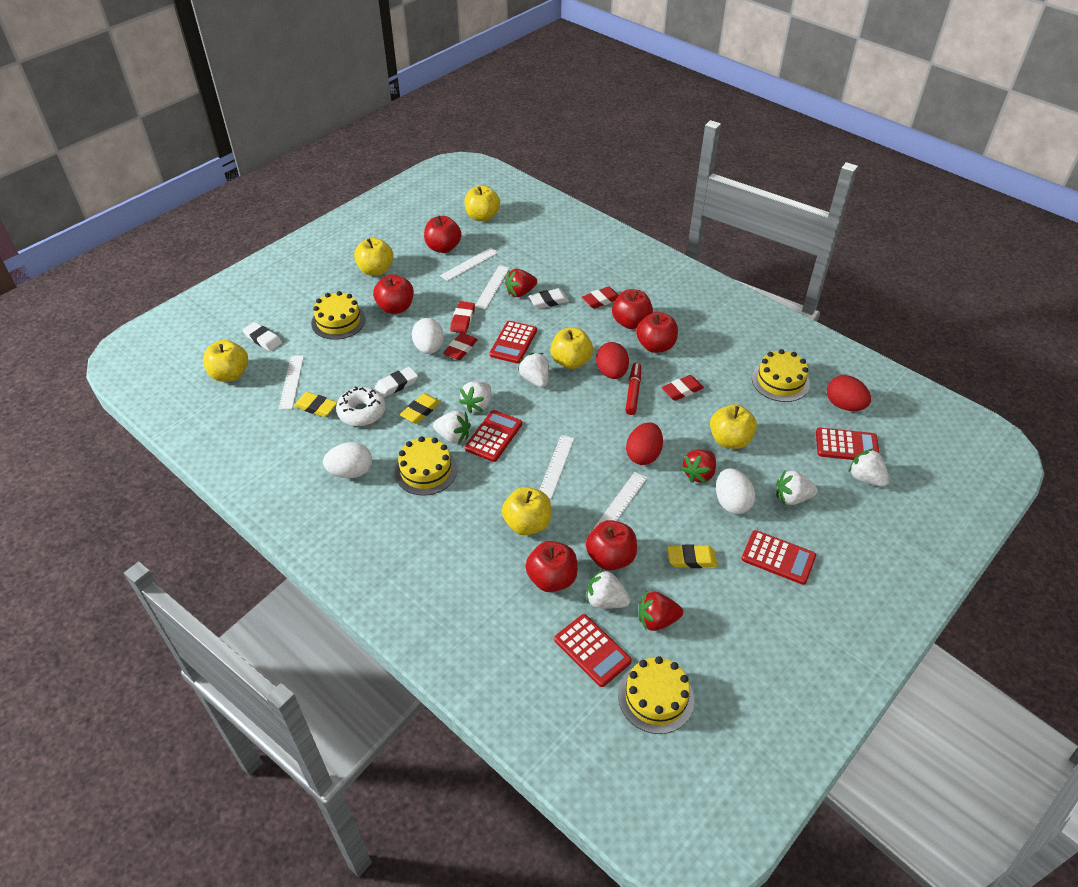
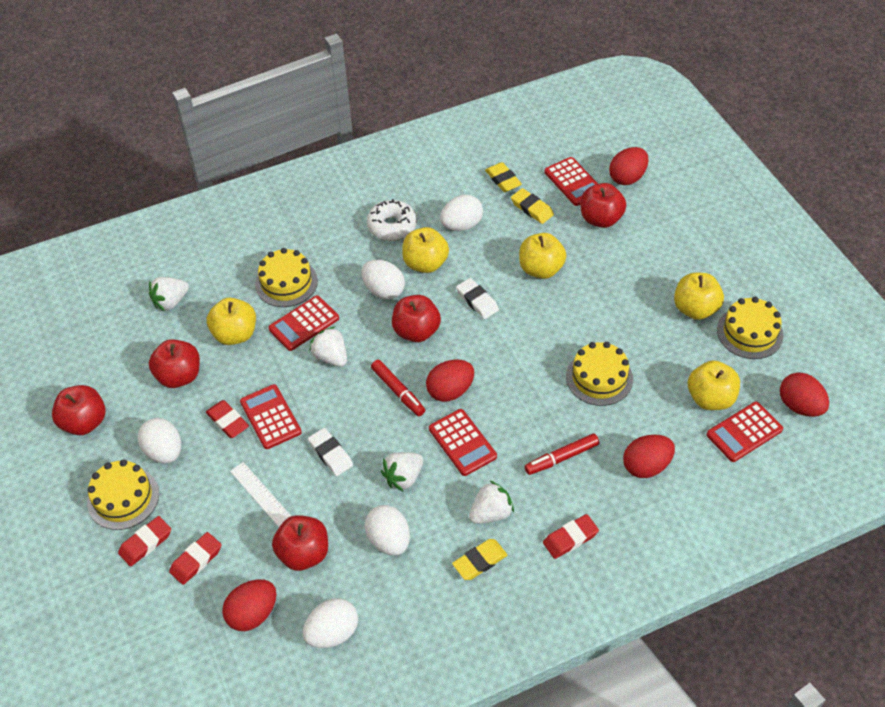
red apple: [373,274,414,314] [424,216,461,253] [525,541,578,592] [586,520,637,570] [612,289,653,329] [636,312,678,353] = 6 -> [52,385,106,435] [149,339,200,388] [272,515,328,571] [392,295,441,342] [581,183,626,228] = 5
red egg: [596,342,629,379] [626,422,663,465] [827,375,871,411] = 3 -> [222,579,276,631] [426,360,474,402] [609,147,648,185] [623,435,675,478] [780,373,829,417] = 5
red marker: [625,363,641,415] = 1 -> [371,360,425,416] [524,433,599,475] = 2
red strawberry: [505,269,537,297] [639,591,683,631] [681,450,716,483] = 3 -> none = 0
white egg: [323,442,372,478] [412,318,444,354] [716,468,755,514] = 3 -> [138,418,181,464] [303,598,358,648] [361,260,405,300] [365,505,410,556] [440,195,483,231] = 5
white eraser: [243,322,282,351] [375,367,418,397] [529,288,569,309] = 3 -> [308,428,353,476] [456,278,499,319] = 2
white ruler: [279,355,304,409] [440,248,498,281] [475,265,510,309] [539,435,574,499] [594,472,647,528] = 5 -> [230,462,291,527] = 1
white strawberry: [433,411,471,444] [459,381,491,413] [518,353,549,387] [586,569,631,609] [776,469,818,505] [848,448,889,487] = 6 -> [149,277,189,311] [309,327,347,367] [381,452,423,492] [469,481,514,524] = 4
yellow apple: [203,340,248,382] [354,238,393,276] [464,185,500,222] [502,487,551,535] [550,328,593,369] [710,404,757,449] = 6 -> [207,298,256,345] [402,227,449,273] [519,233,566,279] [674,273,724,320] [688,360,740,410] = 5

